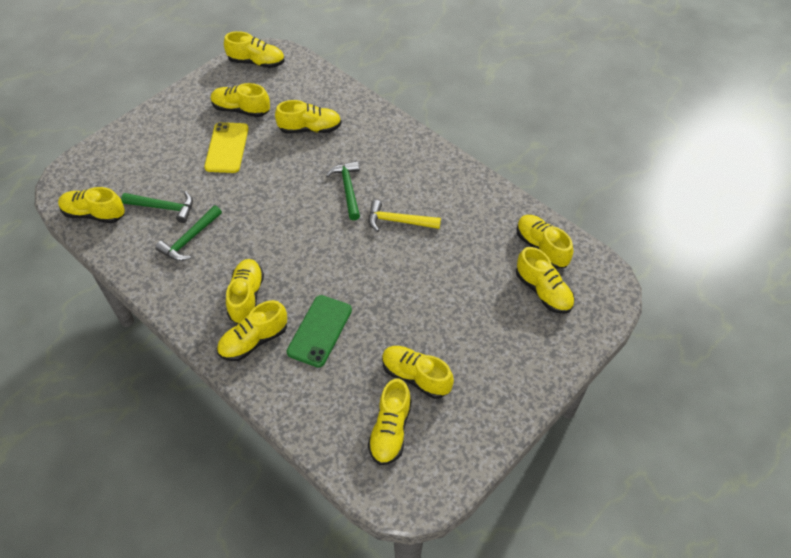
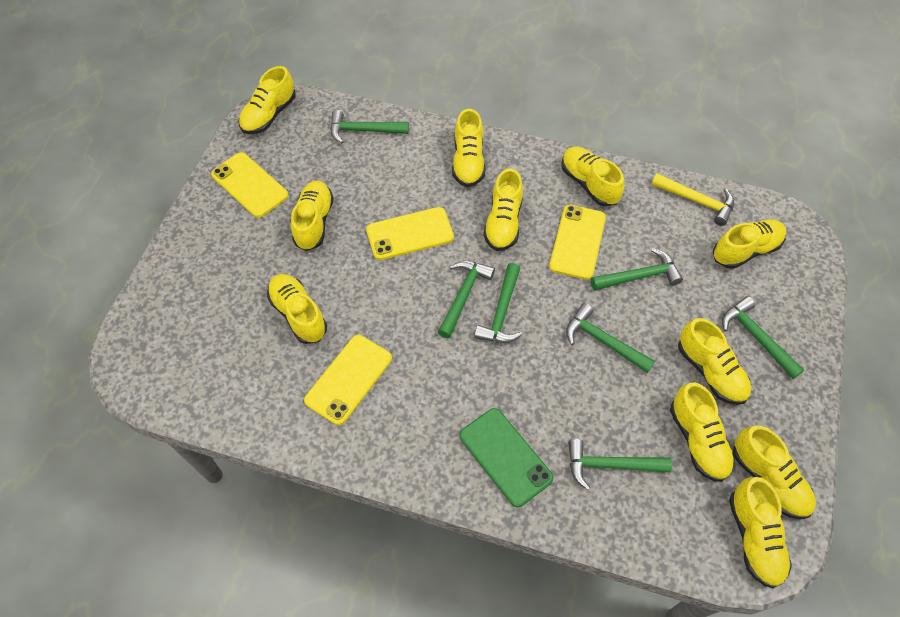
green hammer: [121,191,193,223] [155,205,222,261] [326,161,360,220] = 3 -> [330,110,409,144] [438,260,495,338] [474,263,522,343] [566,303,655,373] [568,439,672,490] [591,248,683,291] [722,296,804,379] = 7
yellow phone: [204,122,248,173] = 1 -> [211,152,289,218] [304,335,392,425] [366,207,454,260] [549,205,606,280] = 4
yellow shoe: [58,187,125,223] [211,83,270,117] [217,300,287,361] [224,31,285,68] [226,259,264,324] [275,100,342,134] [368,379,411,465] [382,346,454,399] [516,215,573,269] [516,247,575,314] = 10 -> [239,66,296,134] [267,274,327,344] [291,181,334,251] [452,109,486,187] [483,169,523,251] [561,147,624,206] [670,382,735,482] [678,318,751,405] [713,219,786,269] [729,477,792,588] [733,426,816,519] = 11

